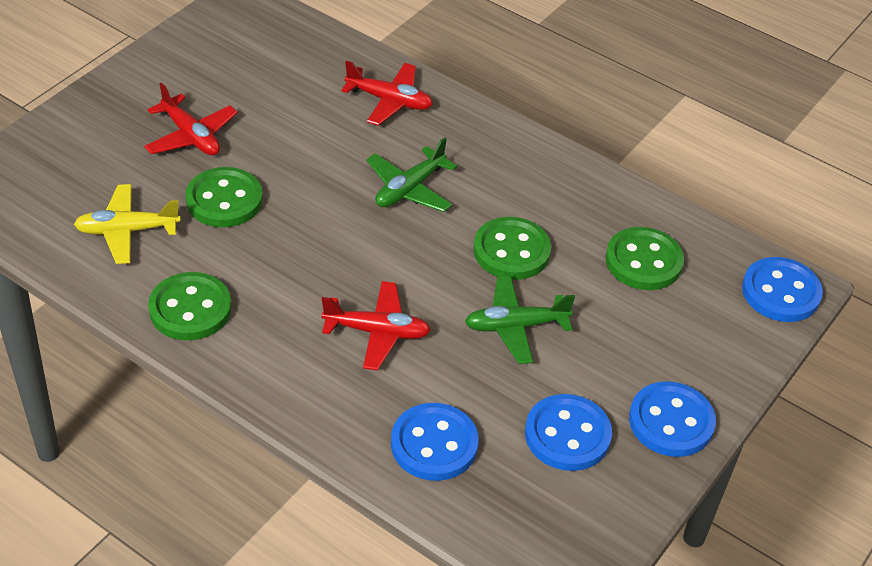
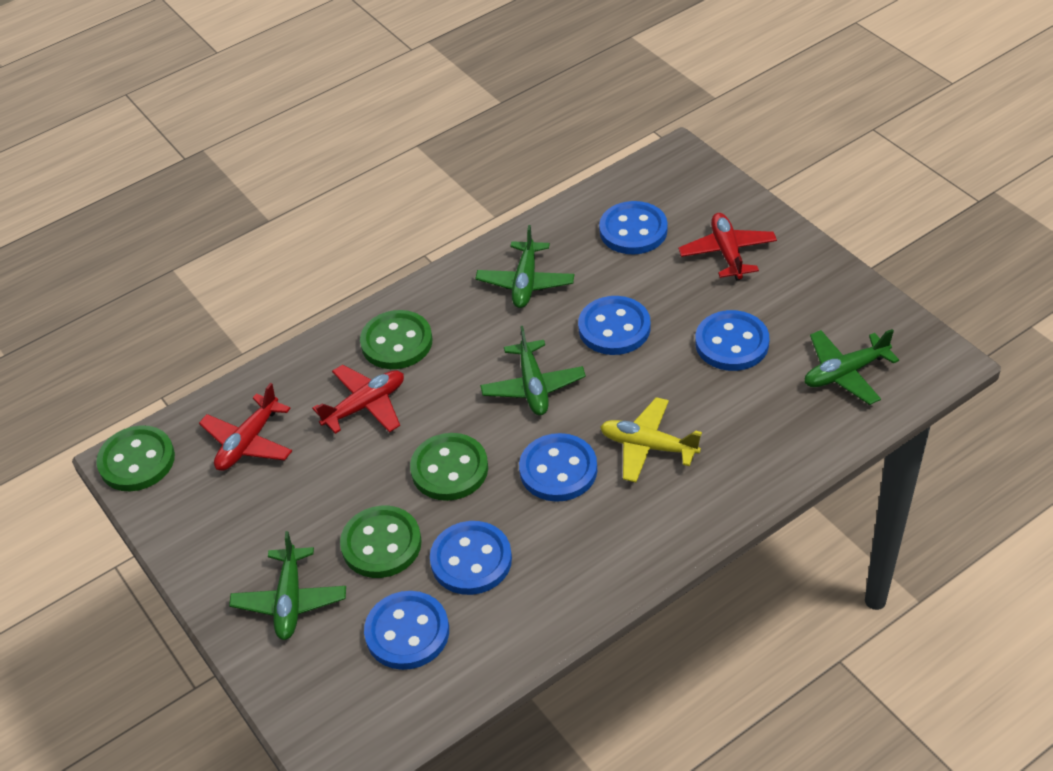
blue button: [391,403,479,481] [525,394,612,471] [629,381,716,457] [742,257,823,322] = 4 -> [364,591,449,670] [430,521,512,595] [519,433,597,502] [578,296,651,355] [599,201,668,254] [695,310,769,371] = 6
green plane: [366,137,457,212] [465,276,575,364] = 2 -> [229,531,346,640] [475,225,574,308] [480,326,586,415] [805,329,899,405] = 4

